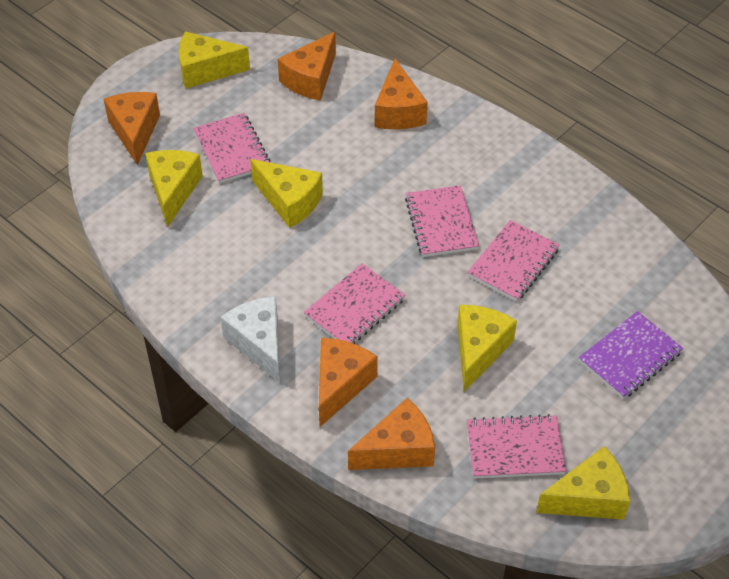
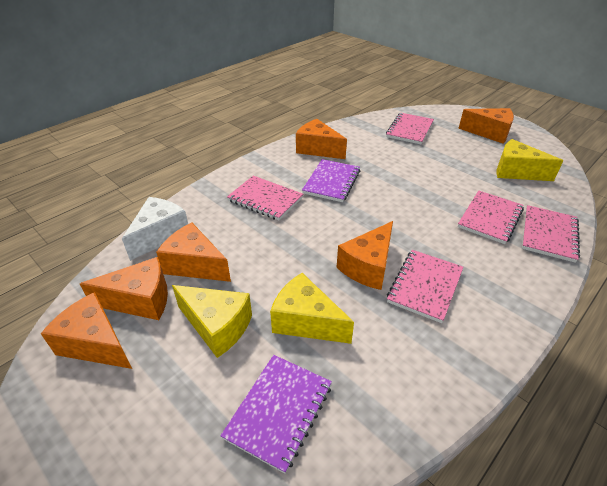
orange cheese: [104,92,160,166] [278,32,336,101] [319,338,378,427] [348,398,435,470] [375,58,428,129] = 5 -> [41,292,132,369] [80,257,168,320] [156,222,231,282] [296,119,347,159] [337,221,393,290] [458,108,514,144] = 6
purple notebook: [579,311,683,399] = 1 -> [220,355,332,474] [302,159,360,202] = 2
yellow cheese: [145,150,203,227] [179,31,250,89] [250,159,323,228] [457,305,517,392] [536,446,630,520] = 5 -> [172,285,252,358] [270,273,354,344] [496,139,563,181] = 3

